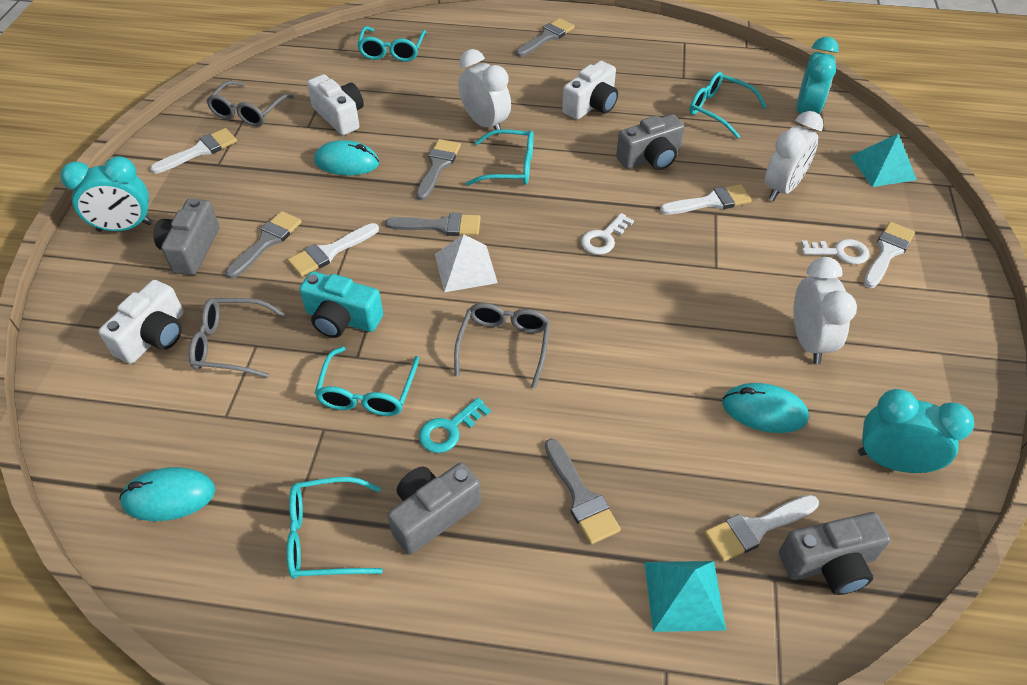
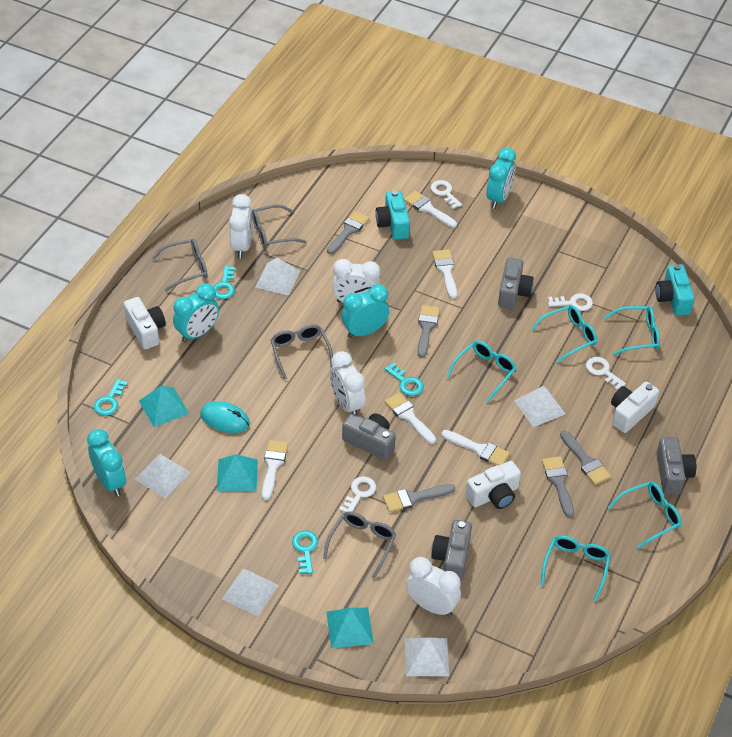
grey glasses: [189,298,286,378] [206,81,294,127] [454,303,550,388] = 3 -> [152,239,208,292] [252,205,307,248] [271,324,333,380] [323,511,396,579] = 4
turquoise camera: [299,271,383,338] = 1 -> [376,191,410,240] [656,264,695,316] = 2
turquoise clock: [61,156,153,232] [796,37,839,114] [858,389,974,473] = 3 -> [87,429,126,496] [173,284,219,343] [341,284,389,338] [486,148,516,209] = 4
turquoise key: [419,398,491,453] = 1 -> [94,379,128,416] [213,266,236,299] [292,531,318,574] [385,363,424,396] = 4
turquoise mouse: [119,467,215,521] [314,140,379,175] [722,383,809,433] = 3 -> [200,401,250,433] = 1
turquoise pyramid: [644,561,726,632] [850,134,917,187] = 2 -> [139,386,189,427] [217,454,258,491] [326,608,374,648] = 3
white clock: [458,49,511,135] [765,111,823,201] [793,257,857,364] = 3 -> [229,194,253,258] [330,351,366,415] [332,259,380,303] [406,557,461,616] = 4
white key: [581,213,634,255] [801,239,869,264] = 2 -> [339,476,376,512] [431,180,462,209] [548,293,593,311] [586,357,626,390] = 4
white pyramid: [435,234,498,292] = 1 -> [135,454,191,498] [222,568,279,616] [255,258,300,296] [405,638,449,676] [514,386,566,427] = 5

